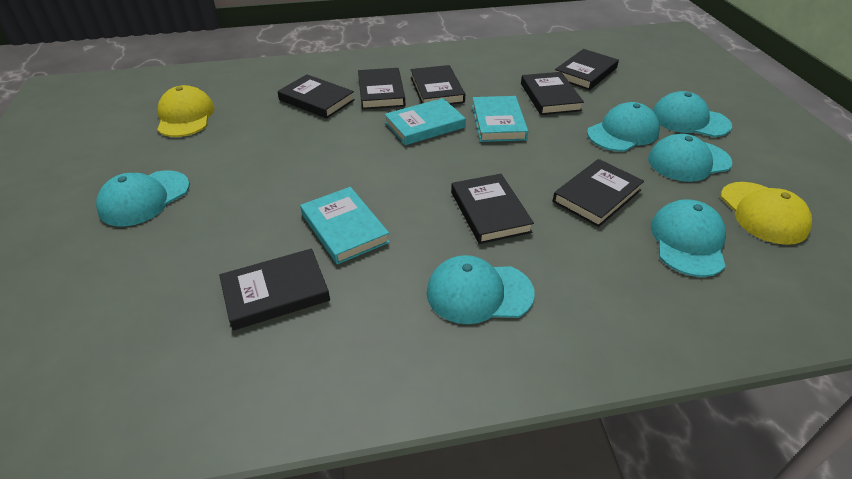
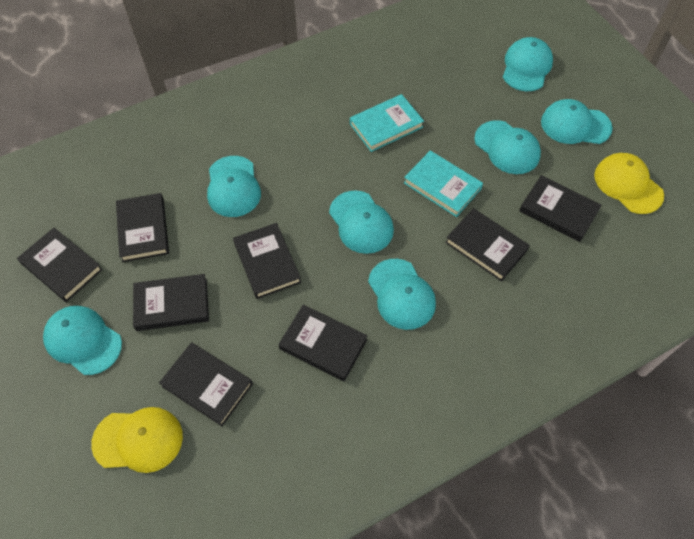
turquoise book: [300,187,390,264] [385,98,466,145] [472,96,528,142] = 3 -> [350,94,424,152] [404,151,483,217] = 2
turquoise cap: [96,171,190,227] [426,255,535,324] [587,102,660,152] [648,134,732,182] [650,199,726,277] [652,91,732,137] = 6 -> [43,306,122,375] [207,156,261,217] [329,190,394,254] [368,259,436,330] [474,120,541,174] [503,37,553,91] [541,99,612,144] = 7

